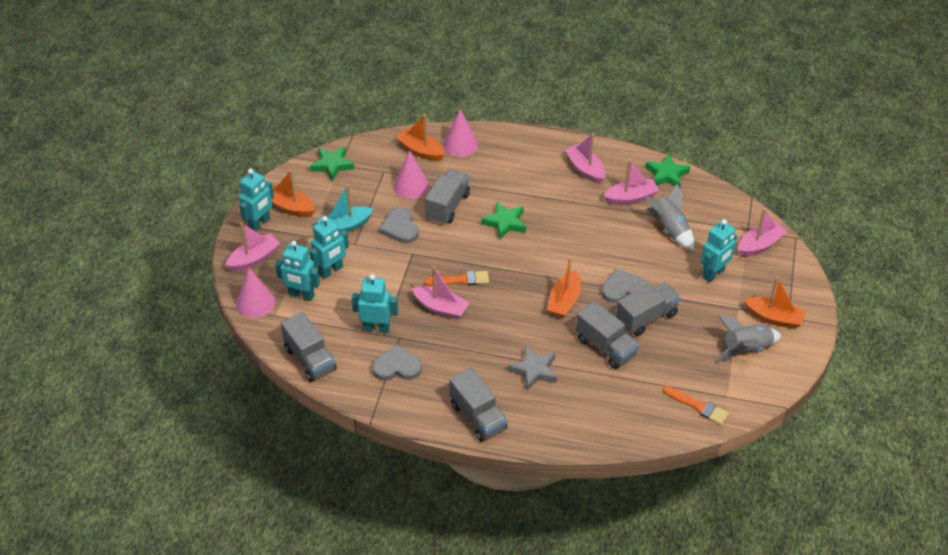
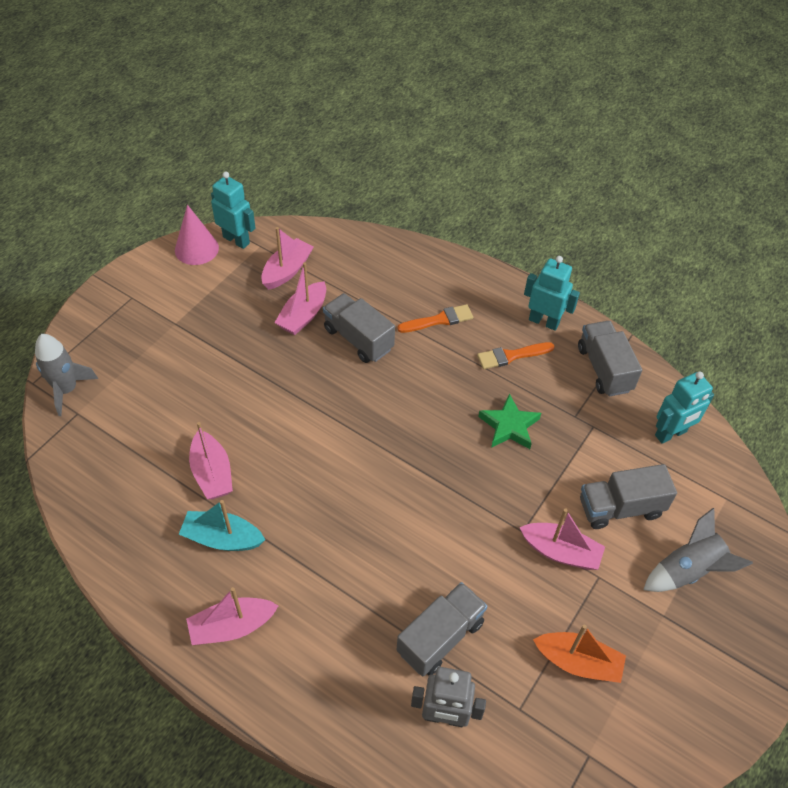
green star: [310,147,355,182] [481,202,526,240] [645,154,690,188] = 3 -> [478,393,541,449] = 1
grey heart: [372,345,422,381] [379,208,419,244] [601,269,648,303] = 3 -> none = 0
grey robot: none = 0 -> [411,667,486,727] = 1
grey star: [508,346,557,391] = 1 -> none = 0
grey truck: [281,312,337,382] [425,170,470,224] [449,368,508,442] [576,301,639,369] [616,282,680,336] = 5 -> [323,293,395,363] [397,582,488,677] [578,321,642,397] [580,464,677,529] = 4
orange boat: [272,170,315,217] [396,114,445,161] [547,257,581,318] [744,277,806,329] = 4 -> [533,625,626,683] = 1
pink cone: [236,268,275,318] [394,151,429,199] [443,109,478,157] = 3 -> [175,205,219,265] = 1
turquoise robot: [239,169,274,231] [275,241,320,301] [310,216,349,279] [352,274,398,333] [701,219,737,283] = 5 -> [211,172,256,249] [524,256,580,331] [655,371,714,444] = 3

